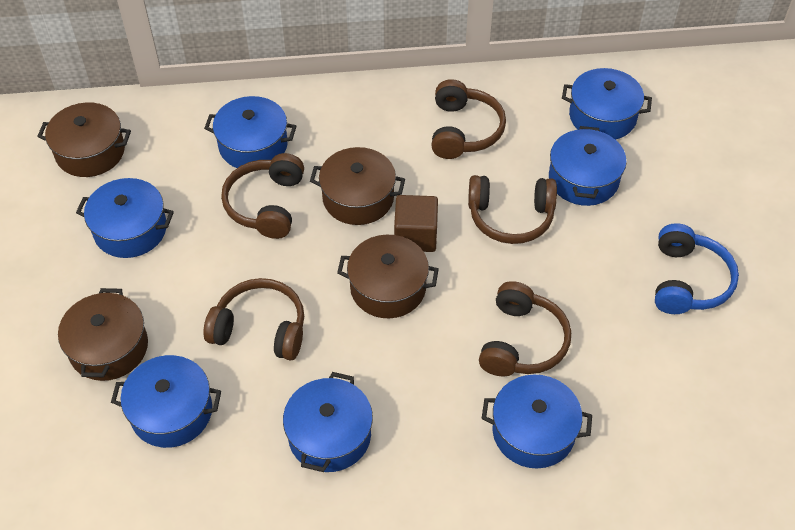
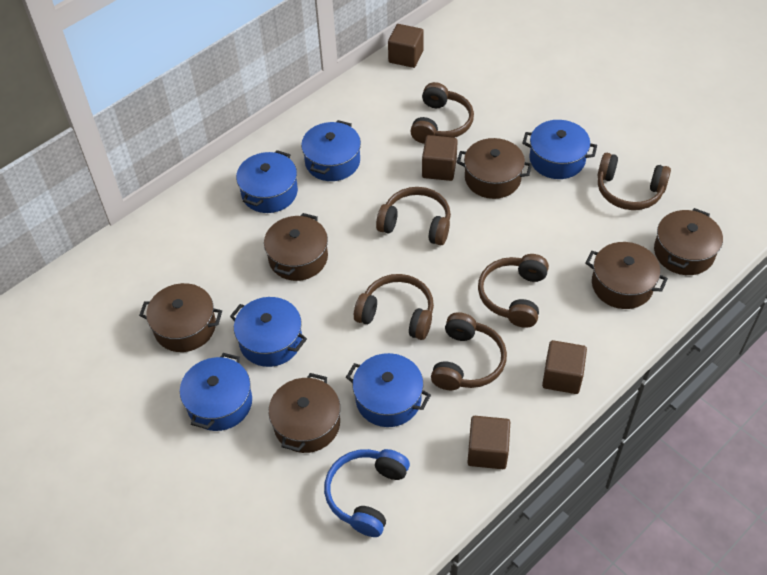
blue pot: [76,178,174,258] [111,355,221,448] [204,96,296,168] [283,372,373,472] [482,374,592,468] [549,126,627,206] [562,68,652,140] = 7 -> [180,353,252,431] [230,297,307,367] [236,150,298,213] [301,120,361,181] [346,353,431,427] [522,120,597,179] = 6
brown cube: [394,195,438,252] = 1 -> [388,24,424,68] [422,135,458,181] [467,416,510,469] [542,340,587,394] = 4
brown headphones: [204,278,304,360] [221,153,304,239] [431,79,506,159] [468,175,557,244] [479,281,571,376] = 5 -> [354,274,434,340] [376,187,451,245] [411,82,474,144] [431,312,507,390] [478,254,549,328] [598,153,671,210] = 6
brown pot: [37,102,131,177] [58,288,148,381] [310,147,405,225] [337,235,439,318] = 4 -> [139,283,222,352] [264,213,328,281] [268,373,340,453] [457,138,532,199] [585,242,668,309] [654,208,723,275] = 6

